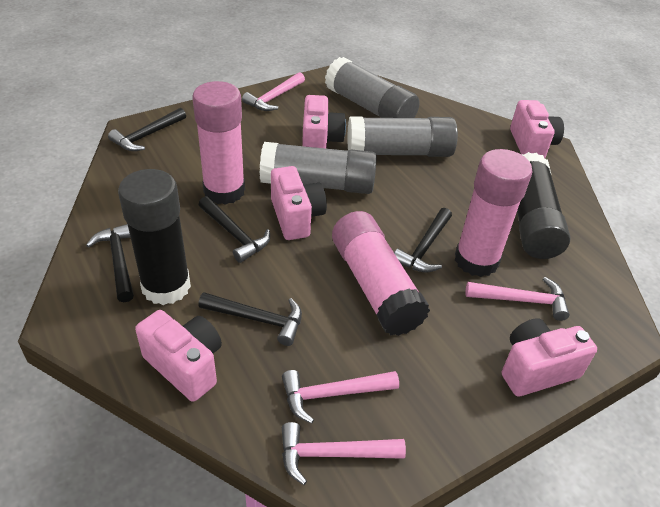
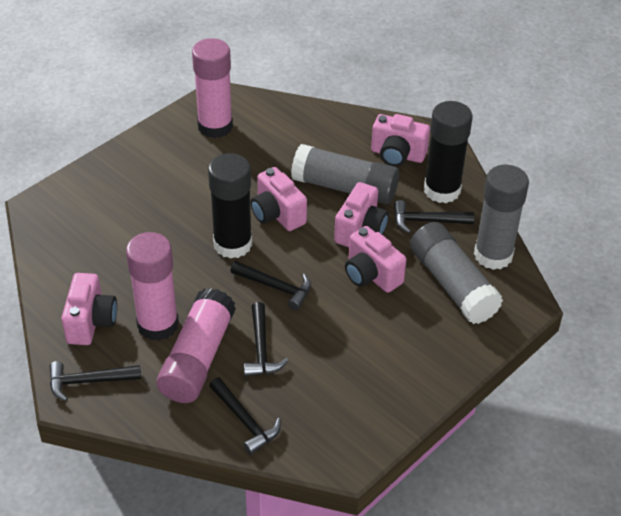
pink hammer: [242,72,305,111] [282,370,399,424] [282,422,406,485] [465,277,570,321] = 4 -> none = 0

